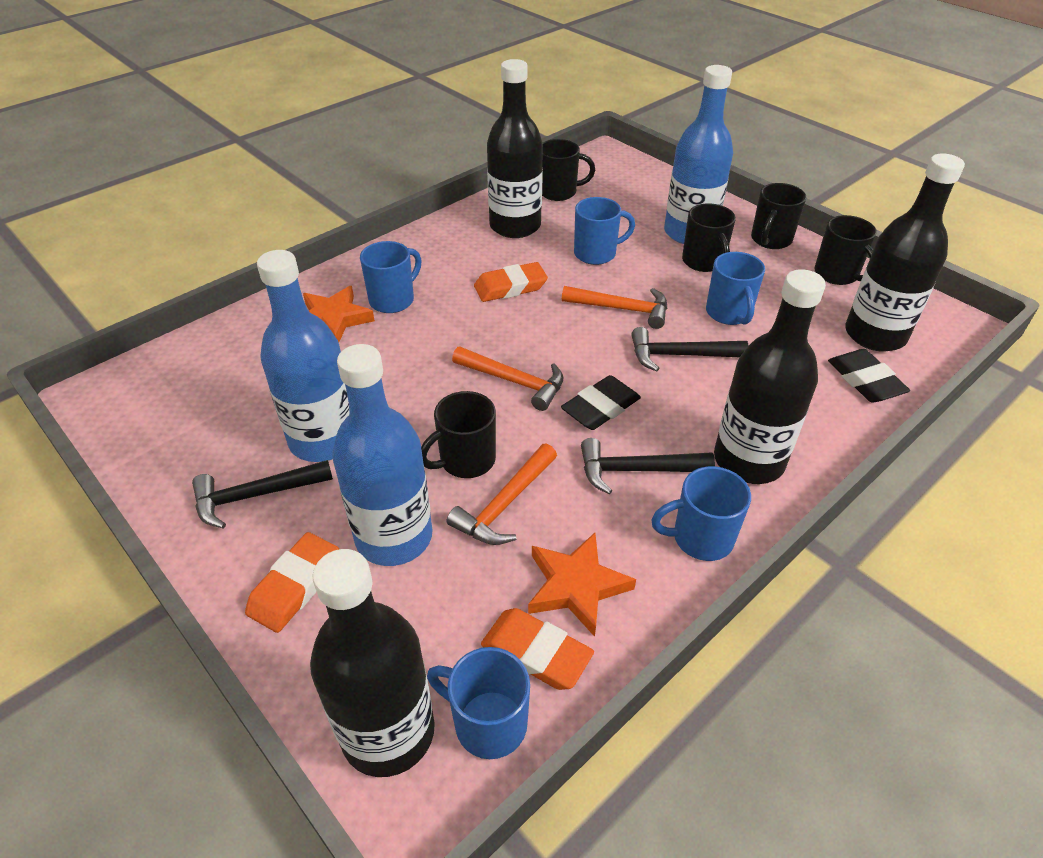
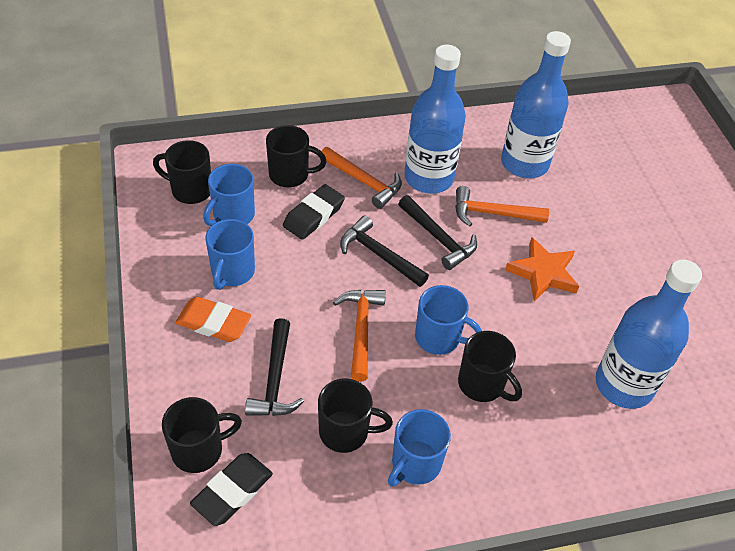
black bottle: [310,549,435,777] [487,59,543,238] [714,269,826,484] [845,154,965,352] = 4 -> none = 0
blue mug: [360,241,422,313] [427,647,530,759] [574,197,635,265] [651,466,751,561] [706,252,765,325] = 5 -> [203,164,255,226] [205,219,255,290] [388,409,451,487] [415,285,482,355] = 4
orange eraser: [245,532,339,633] [474,262,548,302] [481,608,594,690] = 3 -> [175,297,251,342] = 1
orange star: [303,286,375,342] [528,533,636,637] = 2 -> [505,237,579,301] = 1

